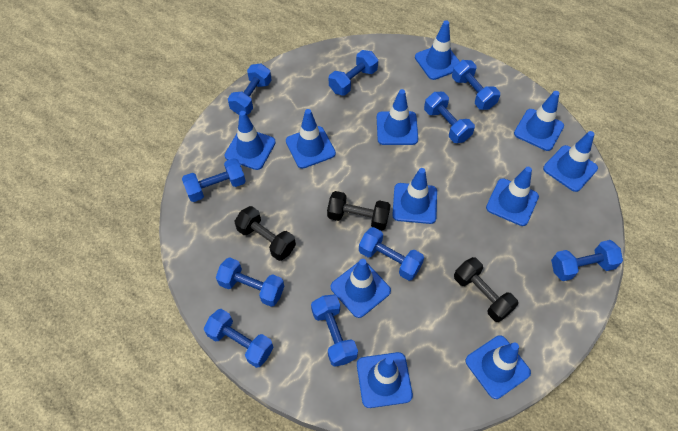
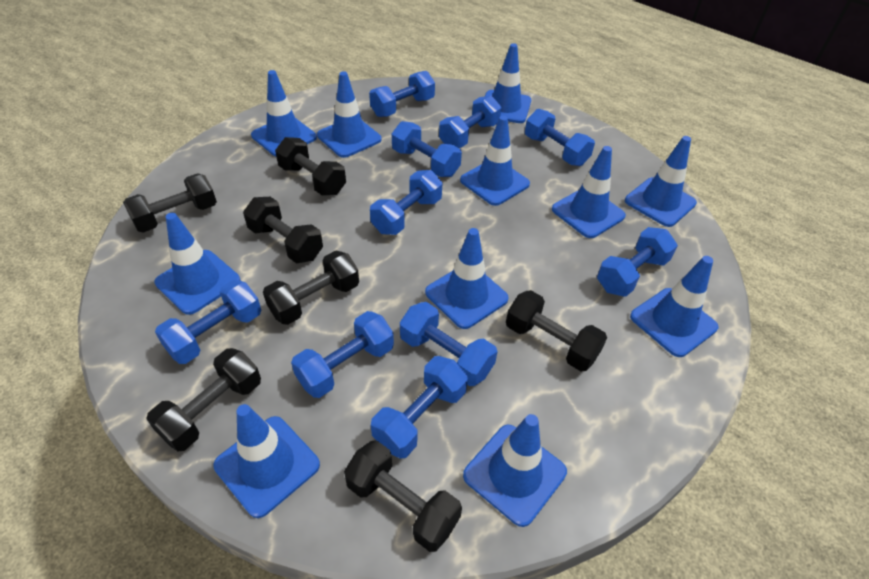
black dumbbell: [234,206,296,261] [327,191,390,230] [454,257,518,322] = 3 -> [123,173,217,233] [146,348,261,452] [243,197,323,263] [263,251,359,325] [275,137,346,196] [344,440,462,552] [506,290,607,371] = 7

